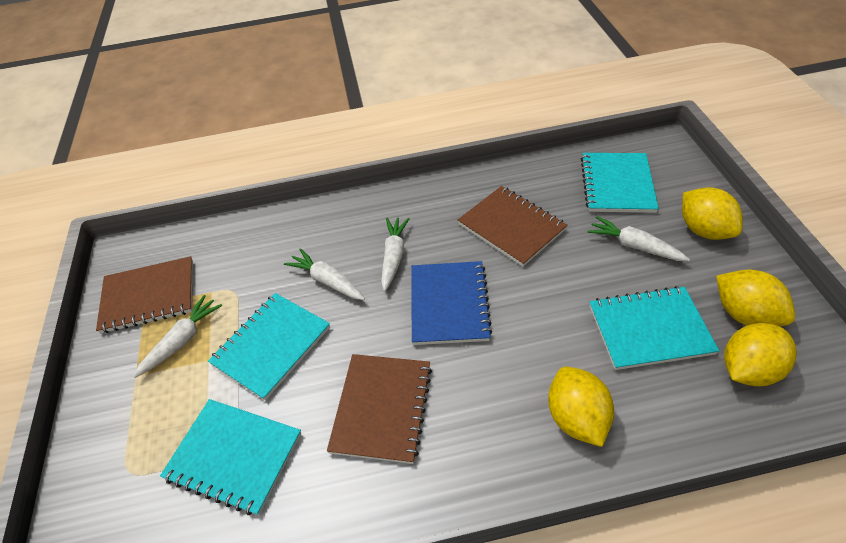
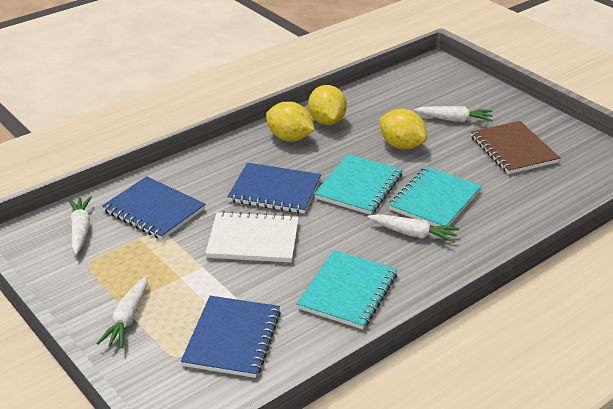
blue notebook: [411,261,492,345] = 1 -> [102,176,206,240] [181,296,281,378] [227,163,321,214] = 3
brown notebook: [96,256,193,334] [327,354,432,464] [458,186,568,267] = 3 -> [471,121,560,174] = 1
turquoise notebook: [160,399,301,516] [208,293,330,401] [581,153,659,213] [590,286,719,370] = 4 -> [296,250,397,329] [314,154,403,215] [389,166,482,227] = 3
white notebook: none = 0 -> [205,211,299,263] = 1
yellow lemon: [548,367,614,447] [682,187,743,240] [716,269,795,327] [724,323,797,386] = 4 -> [266,102,315,142] [308,85,347,125] [379,109,427,149] = 3

